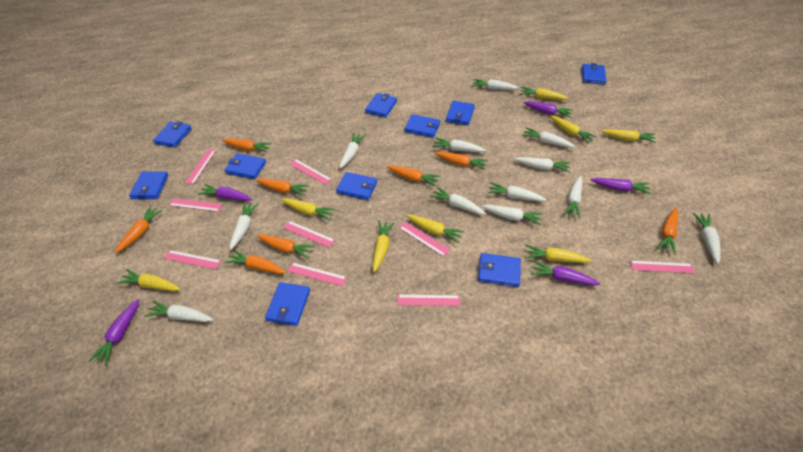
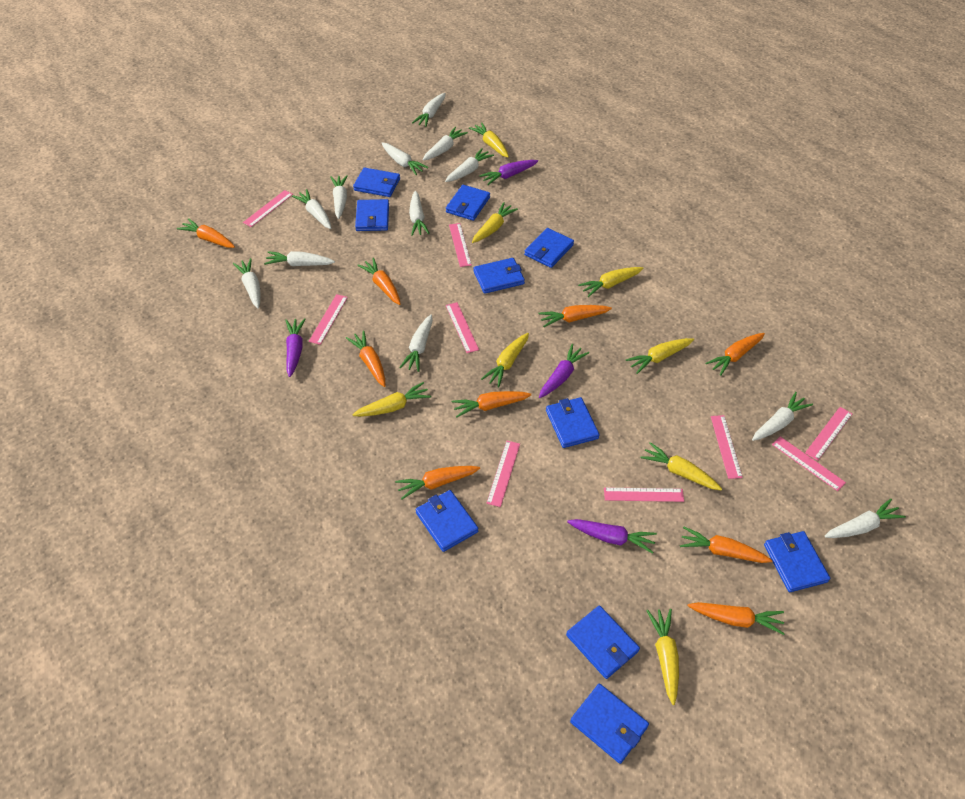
orange carrot: [115,206,163,253] [222,138,272,153] [225,249,286,274] [256,178,310,196] [257,234,315,259] [387,165,441,186] [435,152,488,170] [657,208,678,255] = 8 -> [177,218,235,248] [346,330,385,387] [357,258,400,305] [395,466,480,500] [452,391,531,417] [538,305,612,327] [680,527,773,563] [688,602,785,635] [705,333,765,376] = 9
purple carrot: [88,299,139,366] [198,184,252,201] [523,101,573,118] [531,260,600,286] [590,178,651,194] = 5 -> [286,318,305,377] [479,160,538,185] [539,344,589,398] [567,519,657,554] = 4

